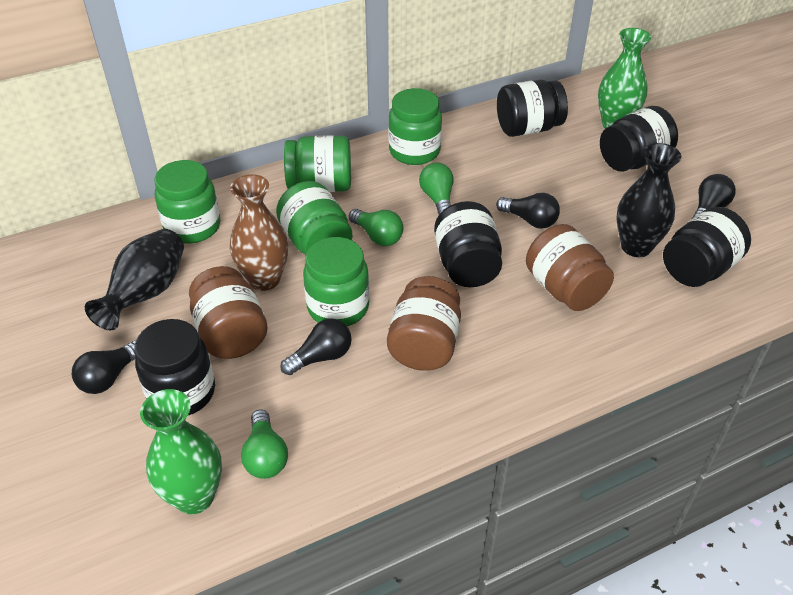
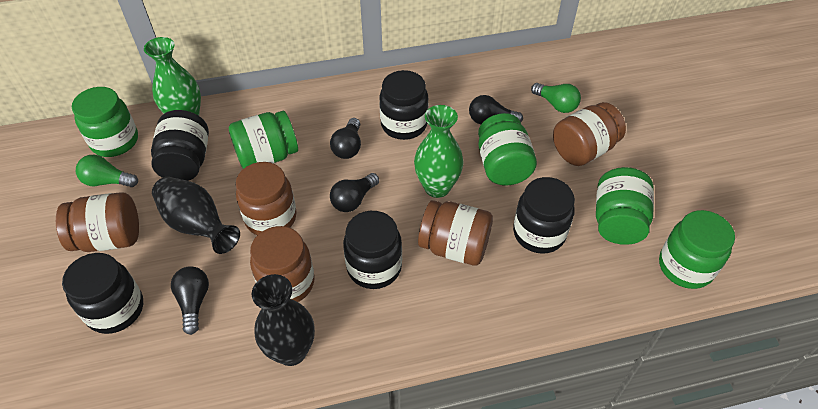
brown jar: [189,266,267,359] [387,276,461,371] [526,224,614,311] = 3 -> [56,192,139,252] [236,162,297,235] [250,226,315,302] [418,200,493,266] [553,102,626,166] = 5
brown vase: [230,174,288,291] = 1 -> none = 0
green light bulb: [241,410,288,479] [349,209,403,246] [419,163,453,214] = 3 -> [76,155,138,187] [531,83,581,113] = 2

